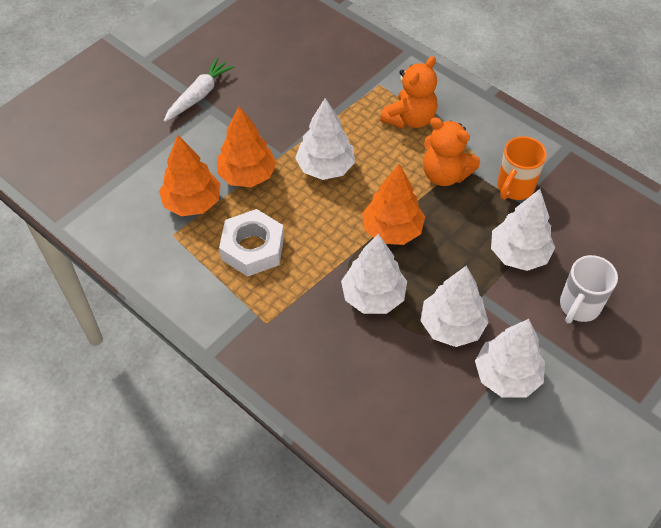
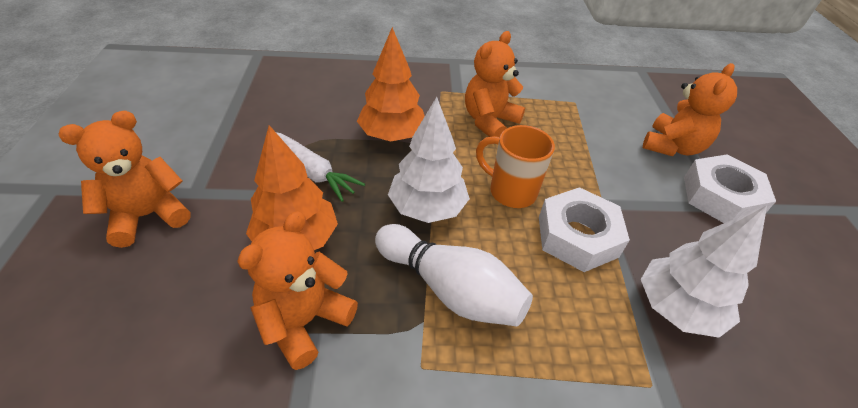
orange teddy bear: [380,56,437,129] [423,117,480,186] = 2 -> [59,111,191,248] [237,211,358,370] [465,31,525,137] [643,63,737,156] = 4
orange tree: [159,135,221,216] [217,106,277,187] [362,164,425,245] = 3 -> [246,125,338,250] [357,27,425,142] = 2
white bowling pin: none = 0 -> [375,224,533,326] = 1
white mug: [560,255,618,323] = 1 -> none = 0
white nut: [219,209,284,277] = 1 -> [539,187,630,272] [684,154,776,223] = 2
white tree: [295,98,355,180] [341,233,407,314] [420,266,489,347] [475,319,545,398] [491,189,555,271] = 5 -> [388,97,470,223] [641,205,767,338] = 2

